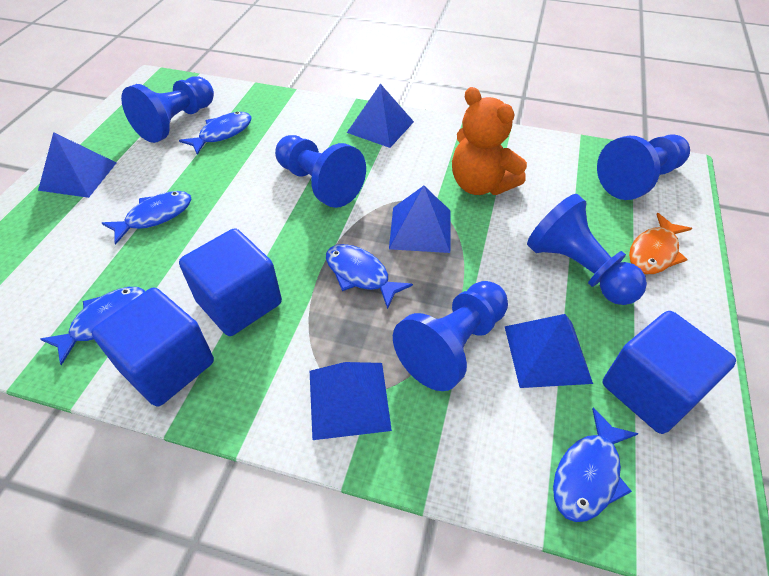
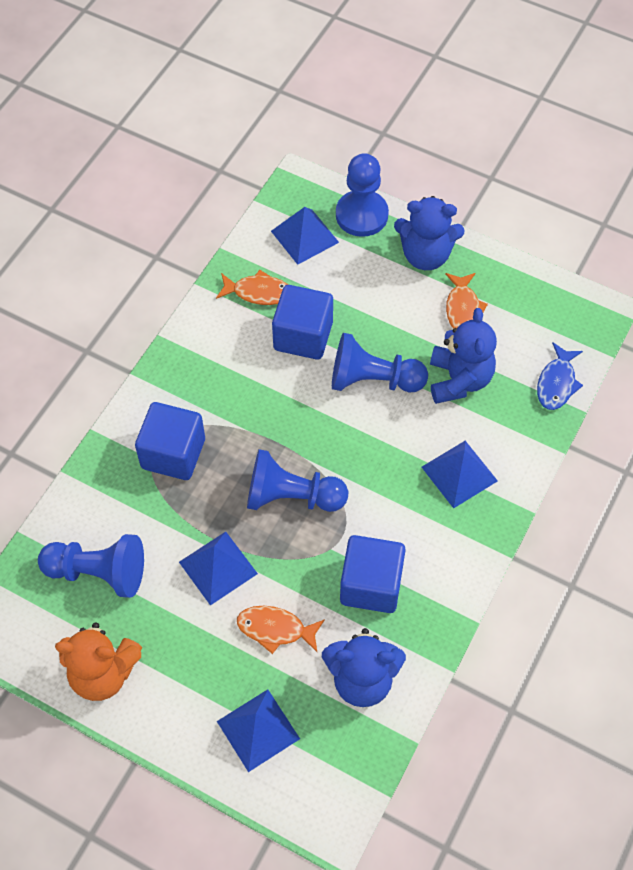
blue fish: [40,287,145,365] [102,191,191,245] [179,112,251,155] [326,244,413,309] [553,408,638,522] = 5 -> [537,343,583,410] = 1
blue pawn: [121,76,214,143] [275,135,366,208] [393,281,508,391] [527,194,647,305] [597,134,690,200] = 5 -> [38,534,144,598] [247,449,348,512] [332,333,428,392] [336,153,389,237] = 4
blue pyramid: [38,132,116,198] [310,362,392,440] [347,84,414,148] [389,186,451,253] [504,314,593,388] = 5 -> [179,532,258,605] [217,689,300,772] [271,207,339,265] [422,441,498,508] = 4
blue teddy bear: none = 0 -> [322,628,406,707] [394,196,465,270] [430,308,497,404] = 3
orange fish: [629,213,692,274] = 1 -> [216,270,288,305] [237,606,325,654] [445,273,488,329] = 3

